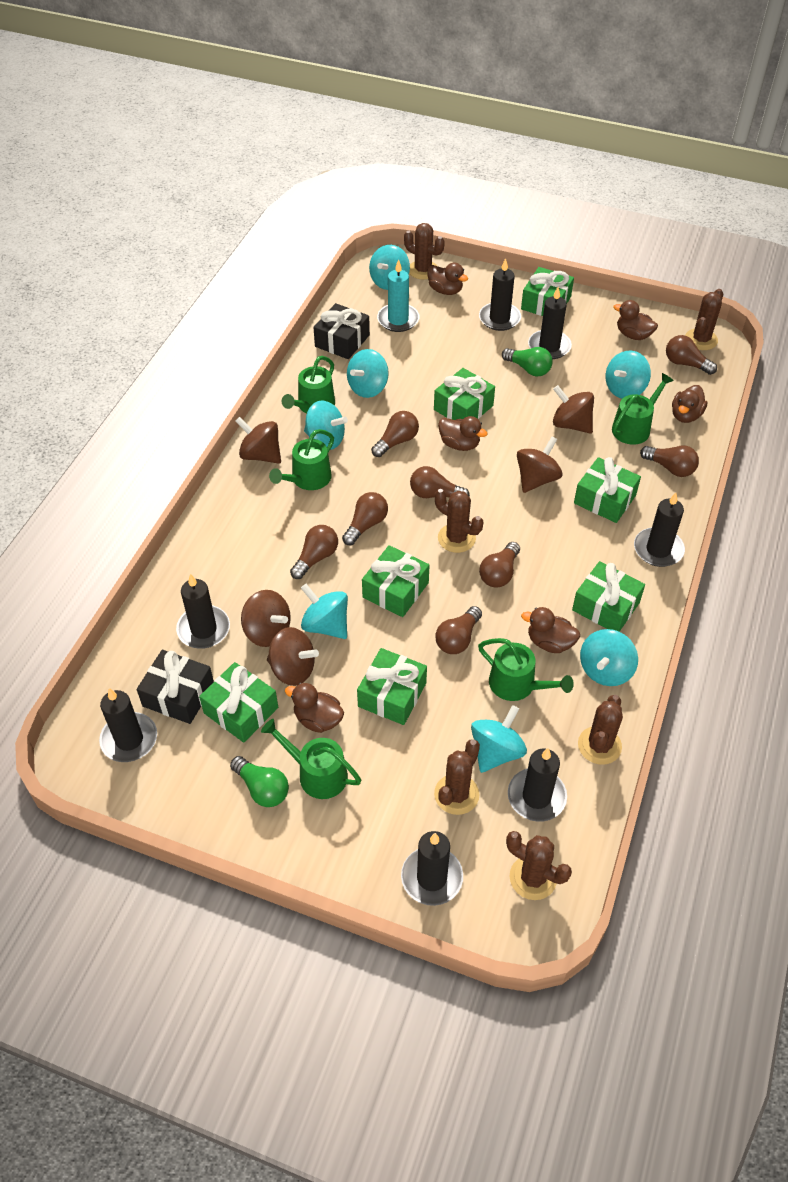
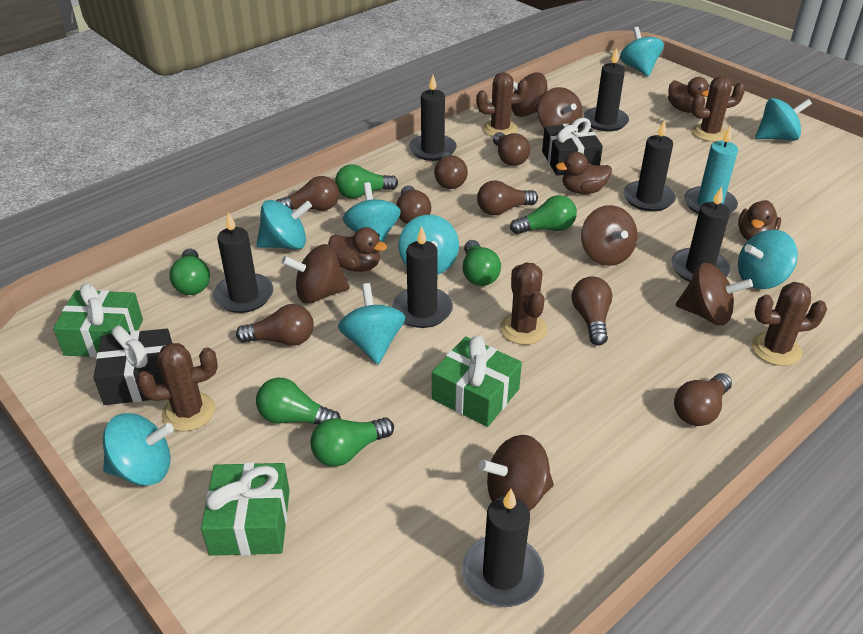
brown cactus: [404,223,445,280] [434,739,480,815] [435,489,483,553] [506,831,572,900] [578,695,623,765] [685,289,723,350] = 6 -> [137,343,218,431] [476,72,529,137] [500,262,547,345] [691,76,745,142] [751,282,827,366] = 5
brown duck: [285,683,344,733] [427,262,468,295] [438,416,488,451] [521,607,580,653] [613,300,658,340] [672,385,707,423] = 6 -> [328,227,387,272] [556,152,612,194] [668,77,710,113] [738,200,781,240] = 4
brown spinning top: [235,417,281,464] [241,590,291,647] [267,627,319,686] [517,437,562,493] [553,385,594,434] = 5 -> [282,244,350,304] [479,435,554,511] [511,72,548,117] [538,87,583,128] [581,205,638,266] [676,263,753,325] = 6
green gift: [199,662,278,743] [357,648,427,725] [362,545,430,617] [434,368,495,420] [521,267,574,316] [572,561,645,632] [574,457,641,523] = 7 -> [53,283,143,358] [201,462,290,556] [432,335,522,427] = 3
green light bulb: [230,756,289,807] [502,347,553,377] = 2 -> [170,248,210,295] [256,378,341,425] [310,417,394,467] [335,164,398,199] [463,240,501,286] [510,195,577,234] = 6
green watering can: [261,719,362,799] [269,429,334,490] [282,356,335,414] [478,638,574,701] [612,373,674,445] = 5 -> none = 0
turquoise spinning top: [301,584,348,639] [304,400,348,450] [347,349,389,398] [369,245,410,290] [471,705,527,773] [580,629,638,686] [606,350,651,399] = 7 -> [103,413,174,486] [256,200,312,250] [338,283,405,364] [343,182,401,242] [399,215,459,275] [620,27,664,76] [738,230,798,289] [755,98,812,141] = 8

